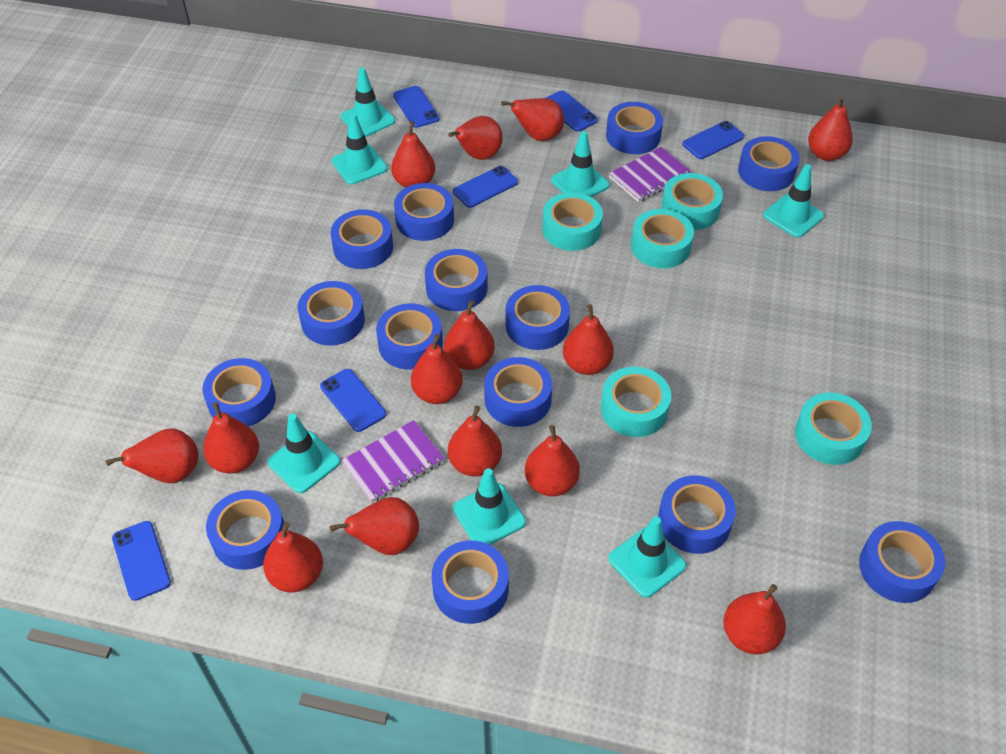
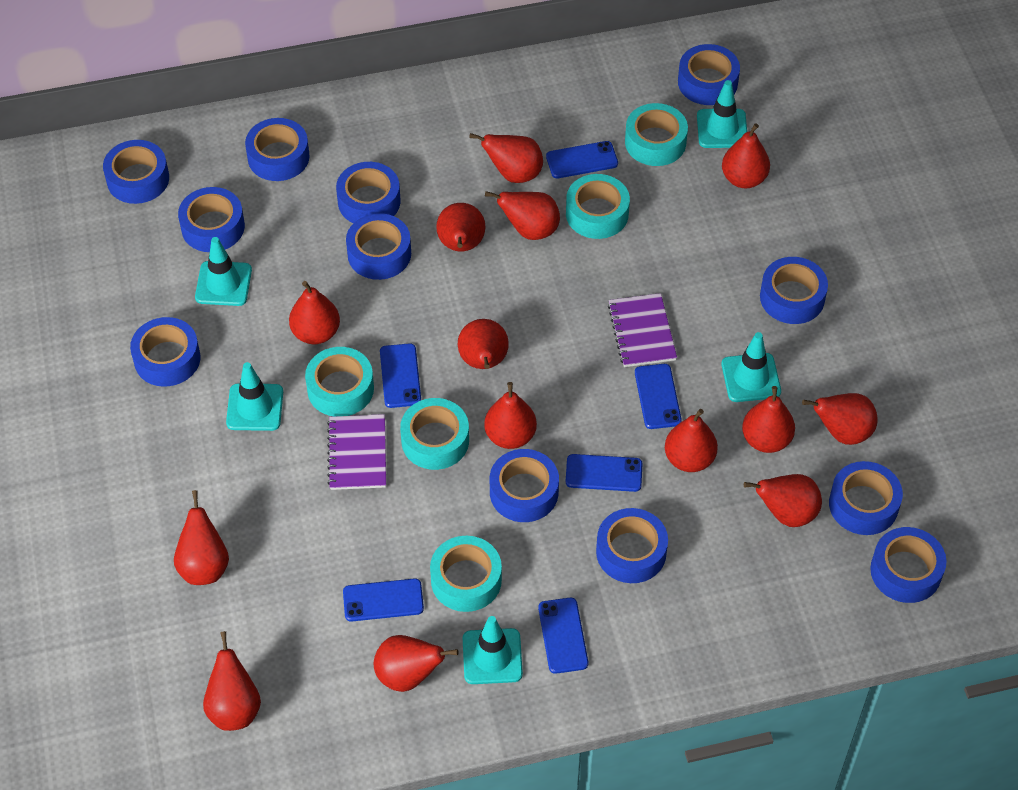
blue tape: [203,358,276,426] [206,490,284,570] [298,281,365,345] [331,209,393,269] [376,303,443,369] [394,183,454,241] [425,249,488,311] [432,541,509,624] [484,357,552,427] [505,285,570,350] [606,102,663,154] [658,476,736,554] [738,136,800,191] [859,521,945,603] = 14 -> [103,140,169,204] [130,317,201,387] [178,187,245,252] [245,118,310,181] [336,162,400,223] [346,213,411,280] [490,449,559,522] [596,508,668,583] [678,44,740,105] [760,257,828,324] [829,461,903,535] [870,527,946,603] = 12
turquoise traffic cone: [268,414,340,493] [332,113,388,185] [340,67,395,137] [453,468,526,545] [551,131,610,197] [608,516,686,598] [763,164,824,238] = 7 -> [195,237,252,306] [226,362,283,431] [463,616,523,684] [697,80,747,148] [721,332,781,402] = 5

